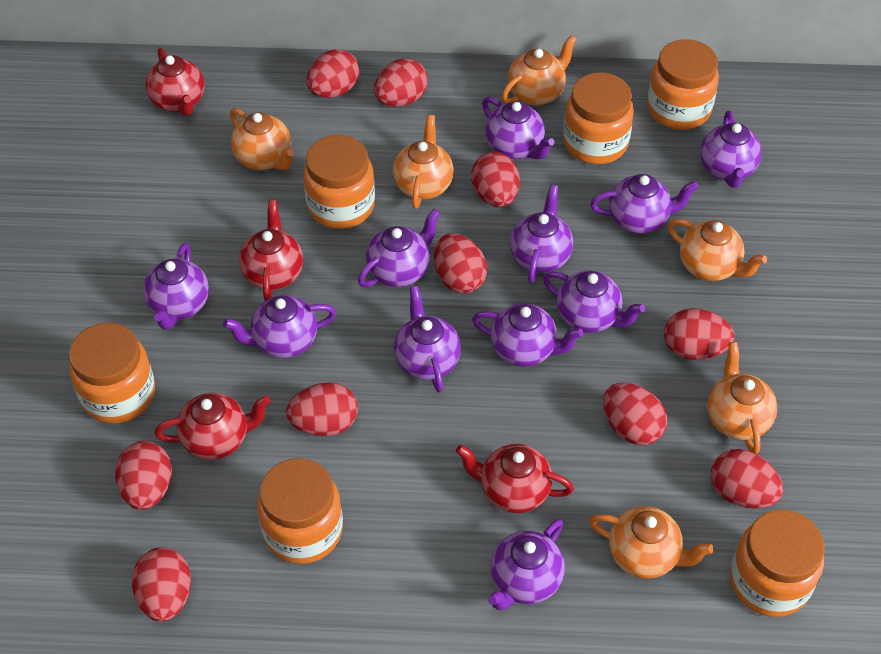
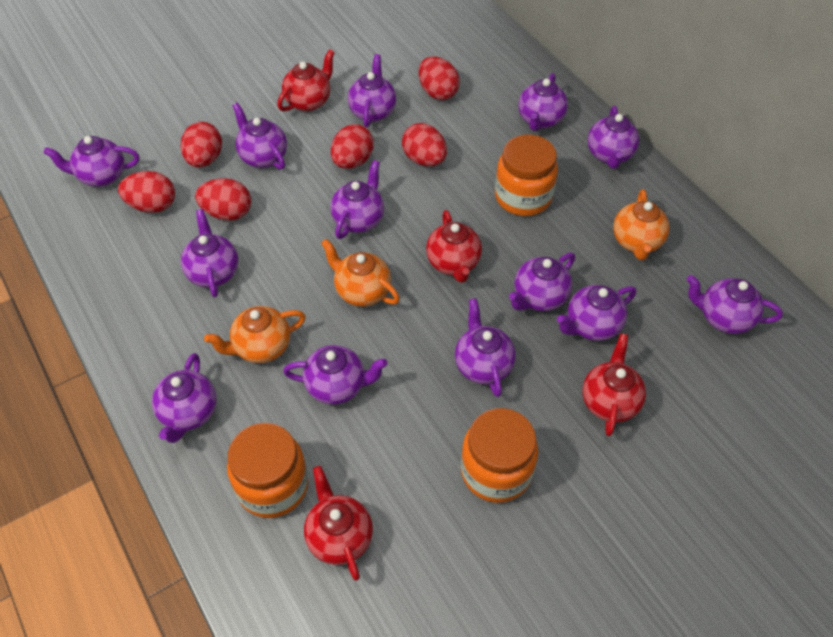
orange jar: [69,323,155,424] [257,458,343,564] [303,135,375,229] [563,72,634,164] [647,39,719,130] [730,510,825,617] = 6 -> [227,423,308,518] [461,408,538,503] [495,135,558,216] = 3
orange teapot: [230,108,294,170] [393,115,454,209] [502,35,577,106] [589,506,714,579] [668,219,767,281] [707,342,777,454] = 6 -> [204,306,306,363] [321,239,400,307] [613,190,669,260] = 3
purple teapot: [143,243,209,330] [223,295,336,358] [358,208,440,287] [394,286,461,393] [472,303,583,367] [482,97,555,159] [488,519,565,610] [510,185,573,283] [543,271,645,333] [590,174,698,234] [700,111,762,188] = 11 -> [43,136,139,187] [152,353,217,443] [181,209,238,297] [232,103,287,170] [283,345,387,405] [330,160,384,239] [348,54,396,127] [455,298,515,397] [509,253,575,311] [518,73,568,131] [557,285,636,341] [588,106,639,169] [687,275,783,334] = 13
red egg: [115,441,172,510] [132,547,191,622] [286,382,358,436] [307,49,360,98] [374,58,428,107] [434,233,487,294] [471,152,520,207] [603,383,667,445] [664,308,734,360] [711,449,783,509] = 10 -> [118,171,175,213] [181,122,222,168] [195,178,251,221] [331,124,374,169] [402,123,447,166] [419,56,460,100] = 6

